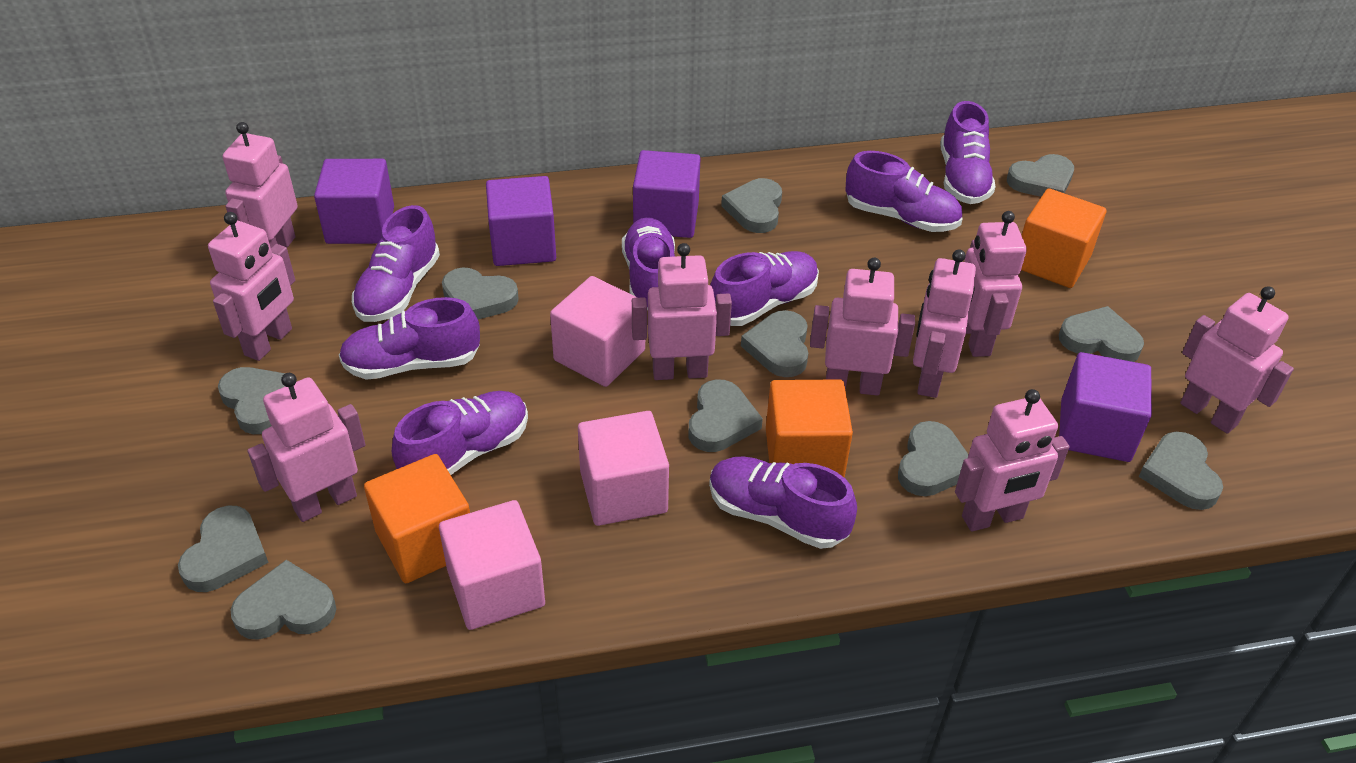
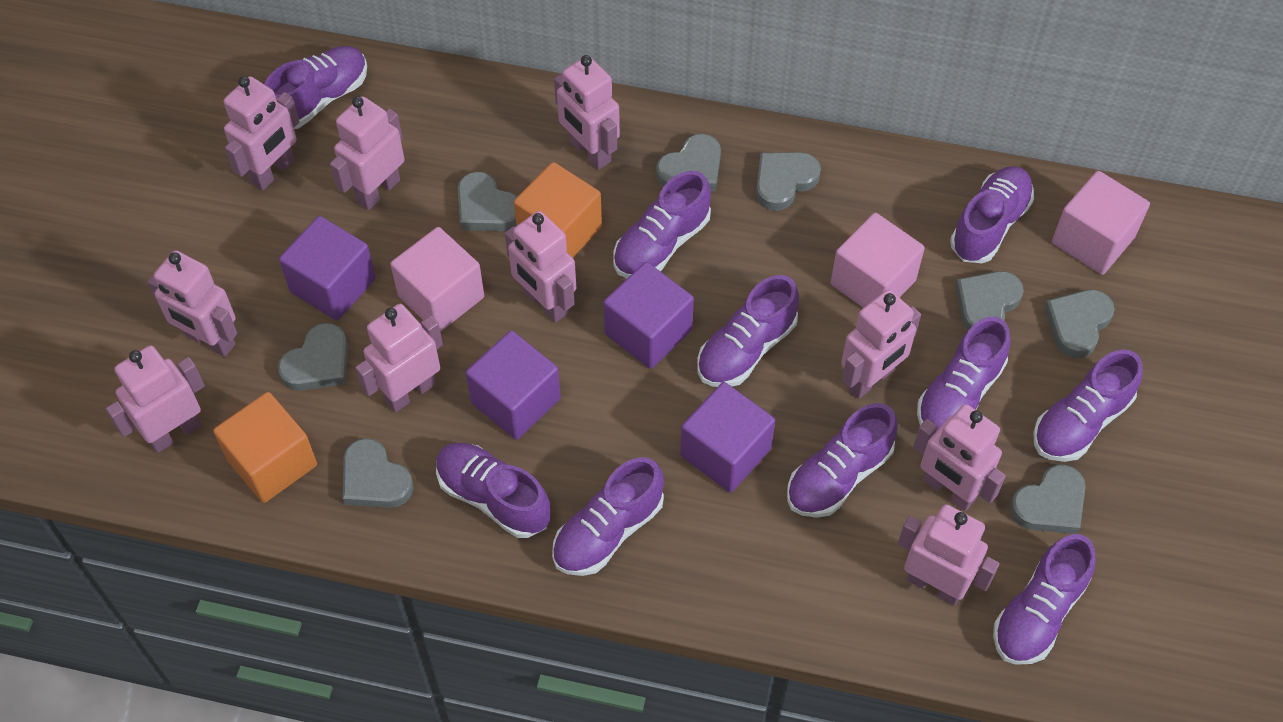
grey heart: [178,506,269,592] [218,367,285,434] [231,560,336,640] [442,267,519,320] [689,379,763,452] [721,178,782,233] [741,310,808,377] [898,421,969,496] [1007,154,1074,197] [1059,306,1144,362] [1139,432,1223,510] = 11 -> [278,323,348,391] [343,438,413,508] [458,172,517,231] [656,134,721,191] [756,152,821,211] [955,271,1024,331] [1010,464,1085,534] [1044,290,1115,358] = 8
orange cube: [364,454,470,583] [766,379,853,478] [1021,188,1106,288] = 3 -> [213,392,317,503] [514,162,602,258] = 2
pink robot: [208,212,295,361] [223,122,298,248] [247,373,366,522] [632,243,732,380] [810,258,915,396] [913,249,976,398] [955,389,1070,531] [964,211,1027,357] [1180,286,1294,434] = 9 -> [106,345,205,453] [148,250,237,357] [224,76,300,191] [330,96,405,210] [355,304,443,412] [505,211,576,323] [554,55,620,170] [841,289,921,399] [898,504,999,606] [913,404,1006,511] = 10
purple shoe: [339,297,480,380] [352,205,440,322] [392,391,528,475] [622,217,675,311] [709,456,857,549] [710,251,819,326] [845,151,962,232] [940,101,996,204] = 8 -> [264,46,367,129] [436,443,550,538] [552,457,664,576] [613,171,711,278] [697,275,799,387] [787,403,898,518] [917,317,1010,431] [950,166,1034,263] [993,534,1096,665] [1033,349,1143,462] = 10

